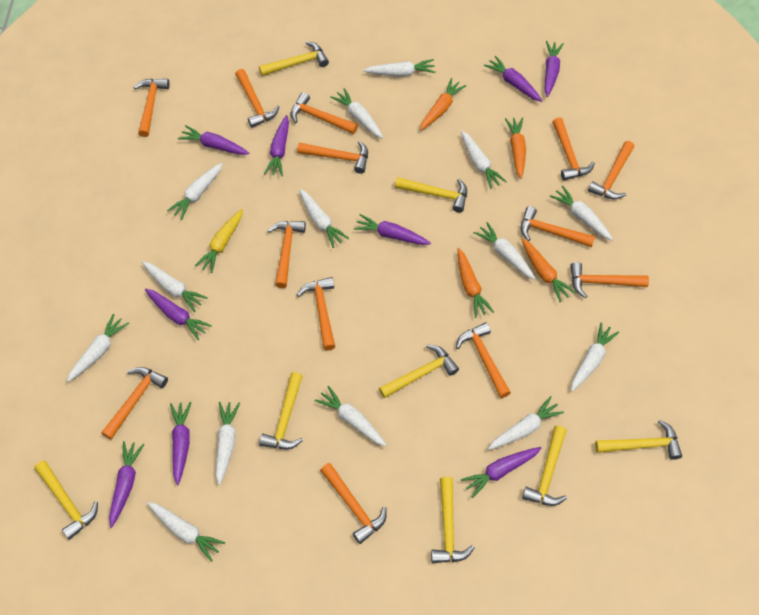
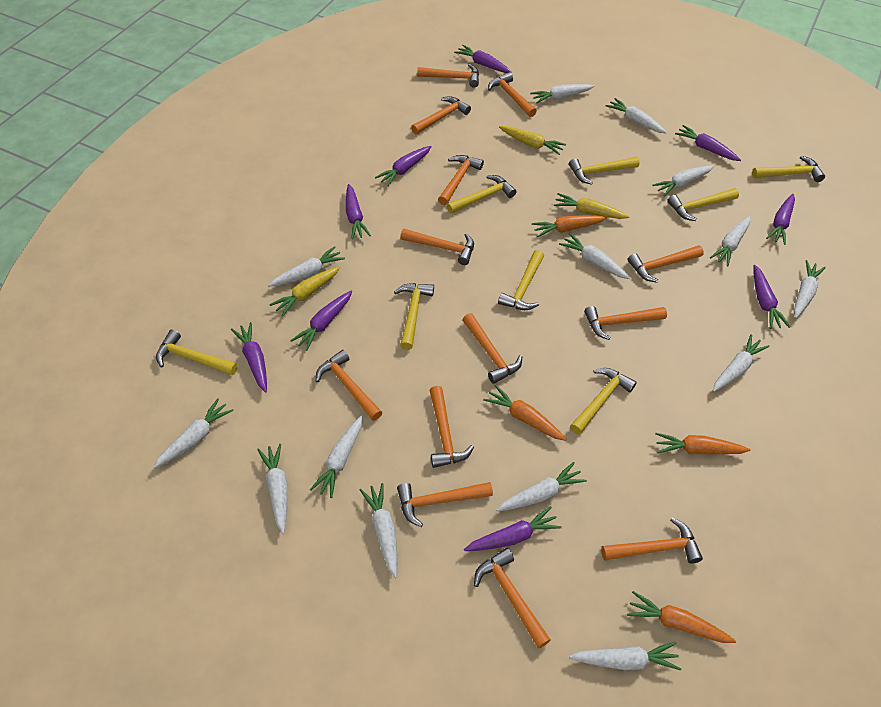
yellow carrot: [195,209,243,273] = 1 -> [269,266,340,317] [499,126,566,155] [554,193,630,219] = 3

